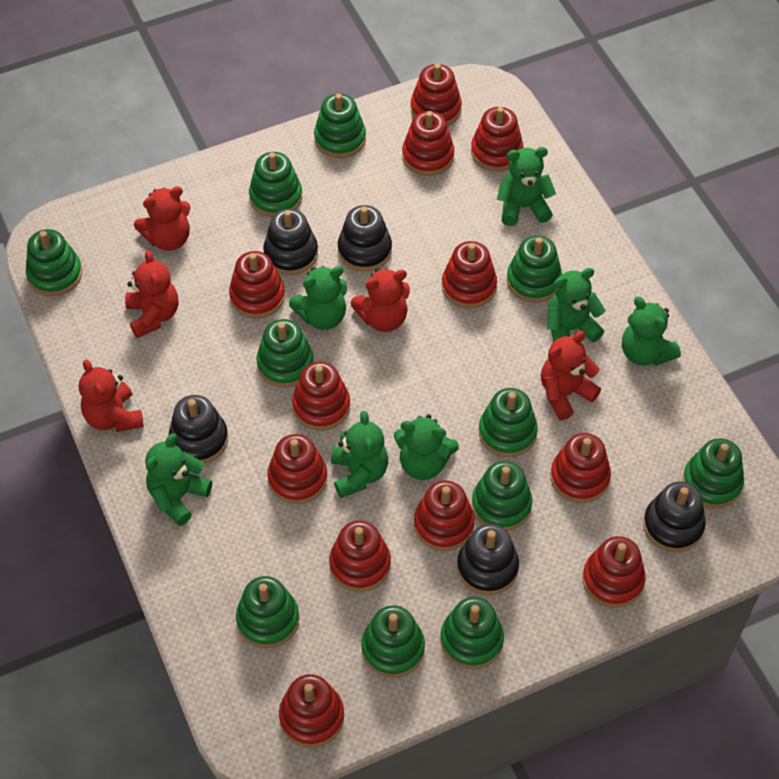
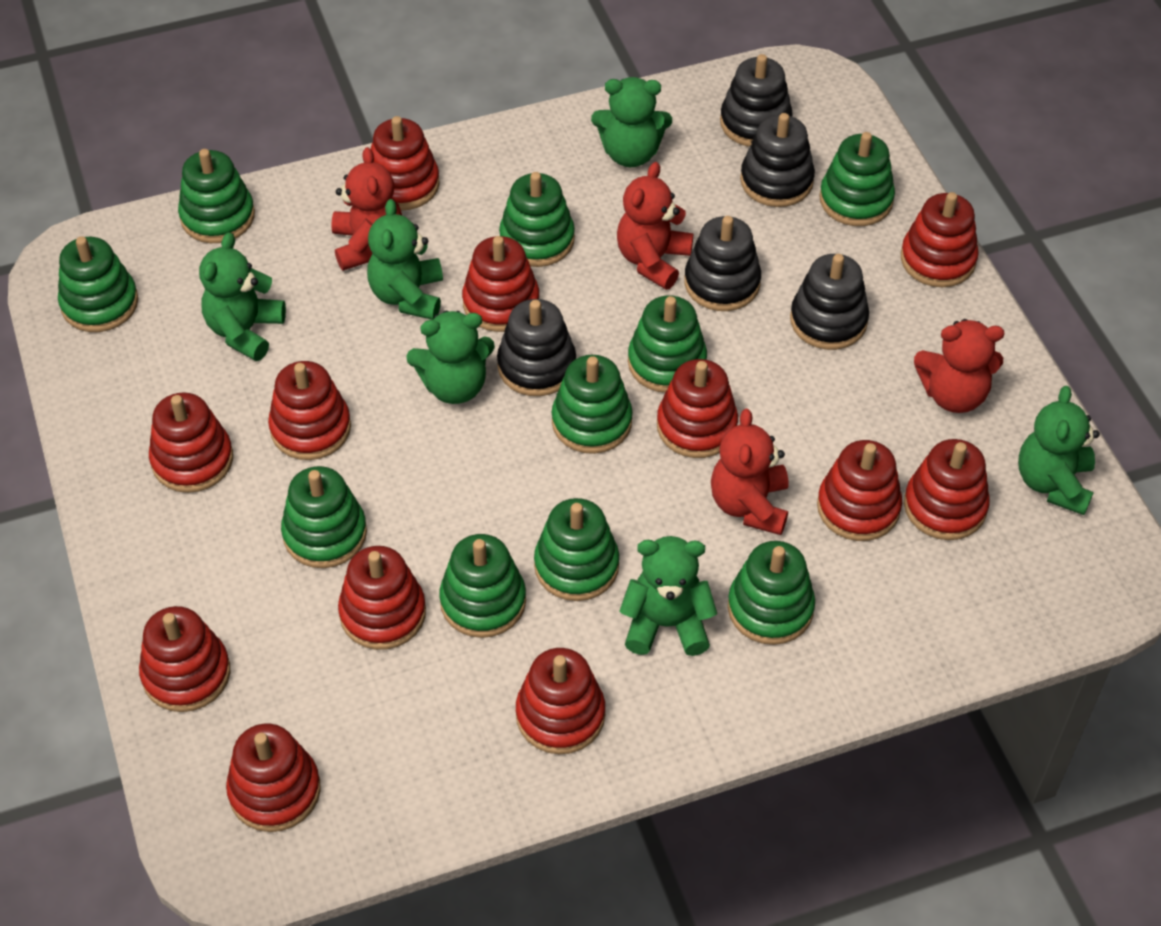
green stacking toy: [26,229,82,296] [236,576,299,648] [249,152,302,217] [256,319,314,388] [314,93,366,158] [361,605,425,678] [440,597,504,669] [472,461,532,531] [479,388,538,457] [507,235,562,303] [683,438,744,509] = 11 -> [58,236,138,332] [178,149,255,243] [281,466,367,568] [439,534,526,638] [499,172,575,267] [534,498,619,601] [552,355,633,454] [628,296,707,393] [728,541,815,645] [819,132,895,226] = 10
green teddy bear: [145,433,212,526] [289,266,347,330] [331,411,388,498] [394,414,459,480] [497,147,556,226] [547,268,605,342] [622,297,681,366] = 7 -> [199,232,286,361] [367,199,443,320] [406,311,495,404] [591,77,672,167] [619,536,717,656] [1018,386,1100,515] = 6
red teddy bear: [79,360,144,432] [125,250,178,338] [134,186,191,251] [351,268,410,332] [541,331,601,420] = 5 -> [331,147,402,271] [617,162,693,290] [711,409,788,535] [914,319,1004,413] = 4

